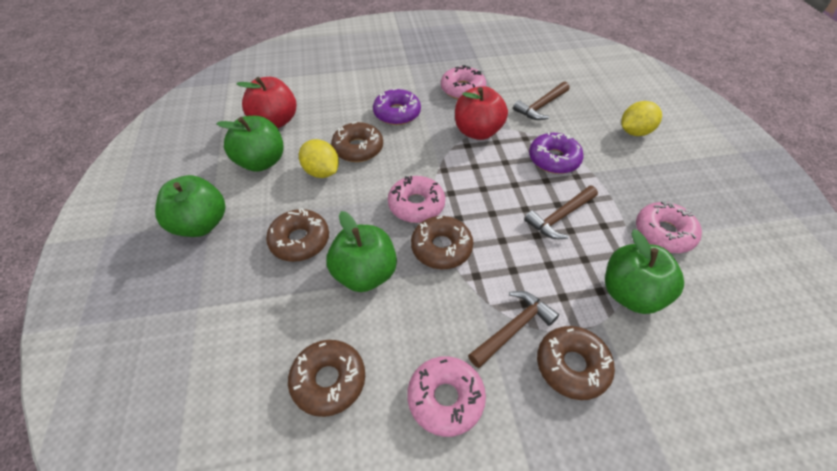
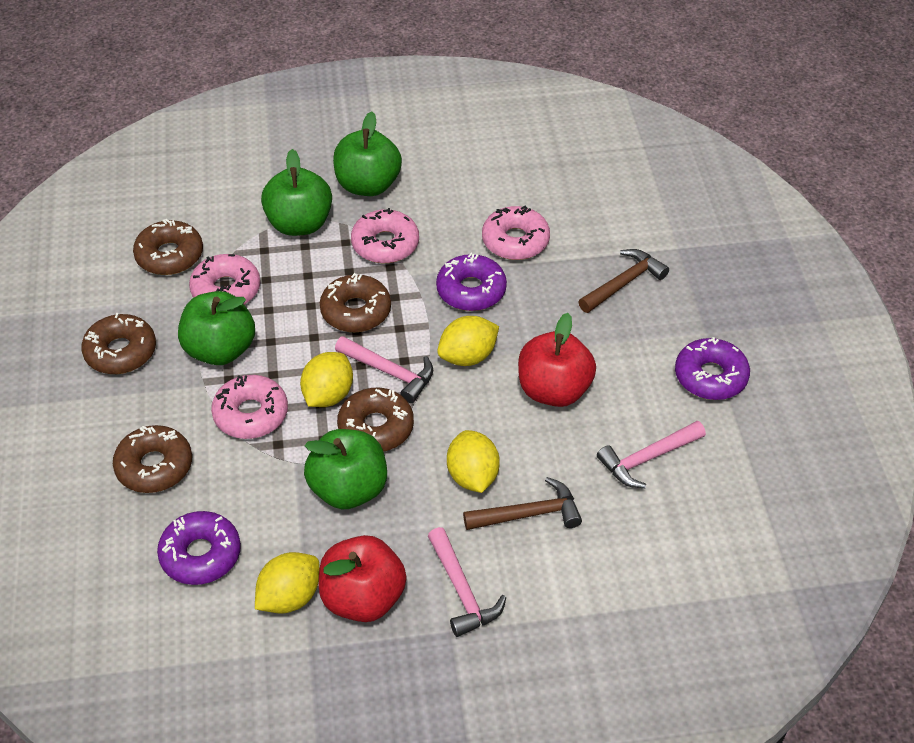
brown hammer: [468,291,559,368] [513,82,570,120] [524,186,598,239] = 3 -> [463,477,582,530] [578,249,669,313] = 2
pink hammer: none = 0 -> [335,336,433,403] [428,527,506,637] [597,421,706,488] = 3
purple donut: [373,88,421,125] [529,132,584,174] = 2 -> [157,511,241,585] [436,253,507,311] [675,337,750,400] = 3
yellow lemon: [299,139,339,178] [621,101,662,136] = 2 -> [255,552,320,614] [300,352,353,407] [437,316,499,366] [447,430,500,493] = 4

